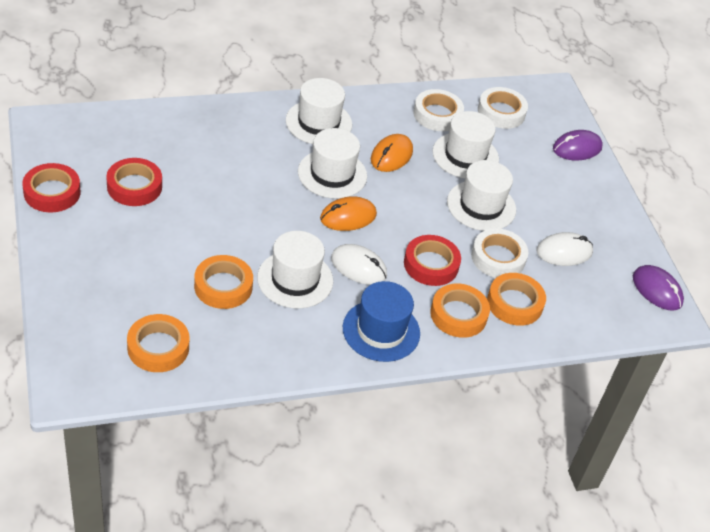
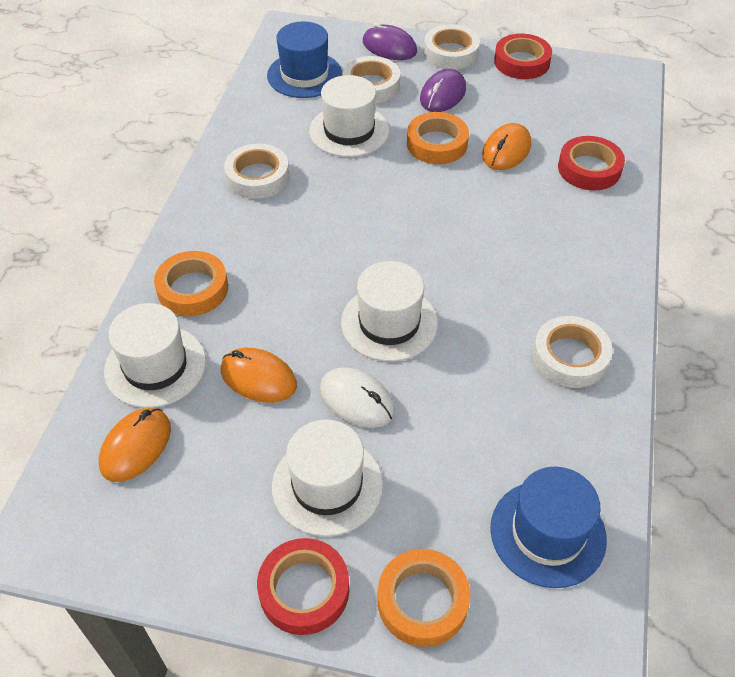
blue hat: [343,281,420,362] = 1 -> [267,21,342,98] [490,467,607,588] = 2
orange mouse: [320,196,377,231] [371,134,413,172] = 2 -> [99,408,171,482] [221,348,297,403] [482,123,531,170] = 3
orange tape: [127,314,189,372] [194,255,253,309] [430,284,490,338] [487,273,546,326] = 4 -> [154,251,228,316] [377,549,470,647] [407,112,469,164] = 3
white hat: [257,231,333,309] [286,78,352,144] [298,128,367,199] [432,111,499,178] [447,160,516,231] = 5 -> [104,303,206,408] [272,420,383,537] [309,75,389,157] [341,261,438,362] = 4
white mouse: [331,244,387,285] [536,232,593,266] = 2 -> [320,367,395,428] = 1
white tape: [413,89,464,131] [471,228,528,278] [478,87,528,129] = 3 -> [224,143,289,199] [343,56,400,103] [424,25,480,69] [533,316,612,388] = 4

